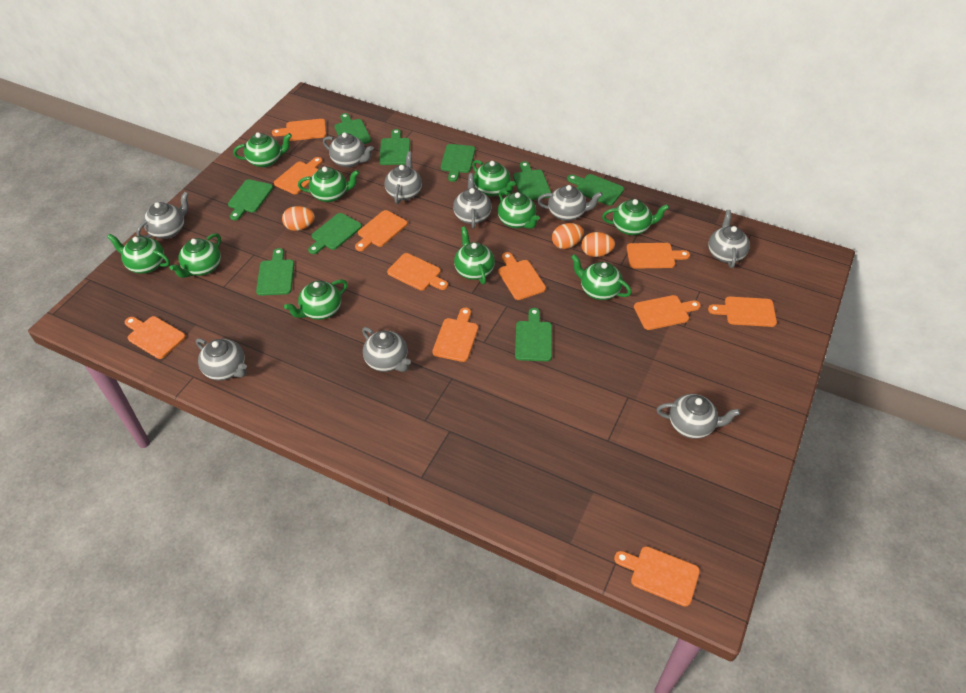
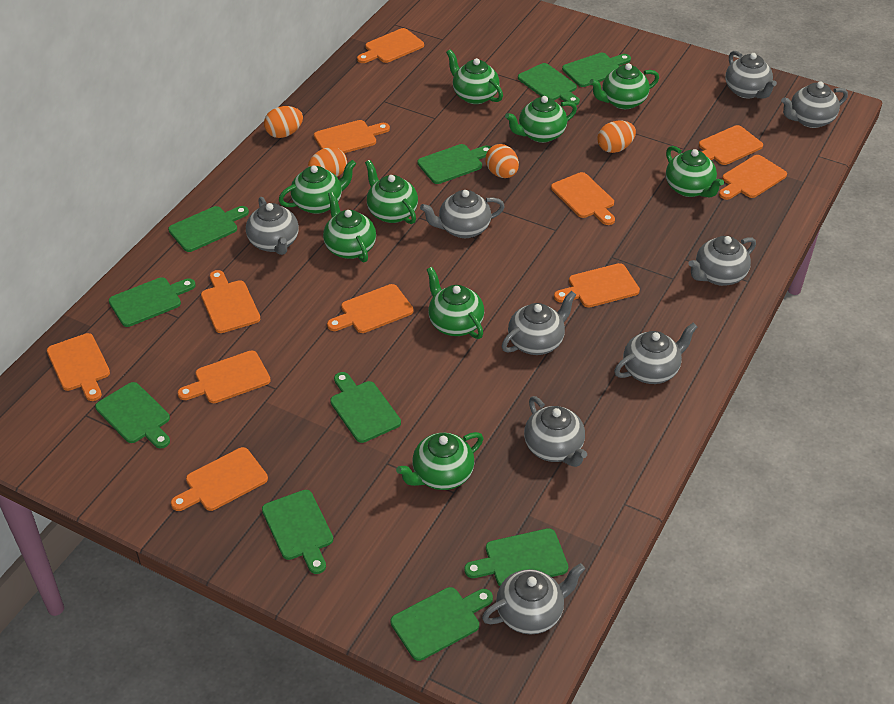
green cutting board: [228,179,273,221] [256,248,294,296] [308,213,362,254] [334,113,371,144] [379,129,410,165] [441,144,475,182] [513,161,551,200] [515,308,552,362] [567,174,624,206] = 9 -> [95,382,170,449] [109,277,196,327] [168,206,249,252] [262,490,333,574] [330,372,401,443] [390,587,493,661] [417,144,491,184] [464,528,568,586] [518,63,580,105] [562,53,631,87] = 10
green teapot: [107,234,170,274] [169,233,221,278] [233,132,292,168] [284,279,348,320] [298,167,359,202] [454,226,495,284] [472,160,516,196] [498,189,540,229] [571,254,631,300] [602,199,669,235] = 10 -> [279,160,356,214] [323,192,376,262] [365,160,418,224] [396,432,483,490] [427,267,484,339] [446,49,503,104] [505,96,577,143] [590,63,659,109] [666,146,724,197] = 9
orange egg: [282,206,315,231] [552,223,584,249] [581,232,615,257] = 3 -> [264,106,303,138] [308,147,347,177] [485,144,519,178] [597,121,636,153] = 4

